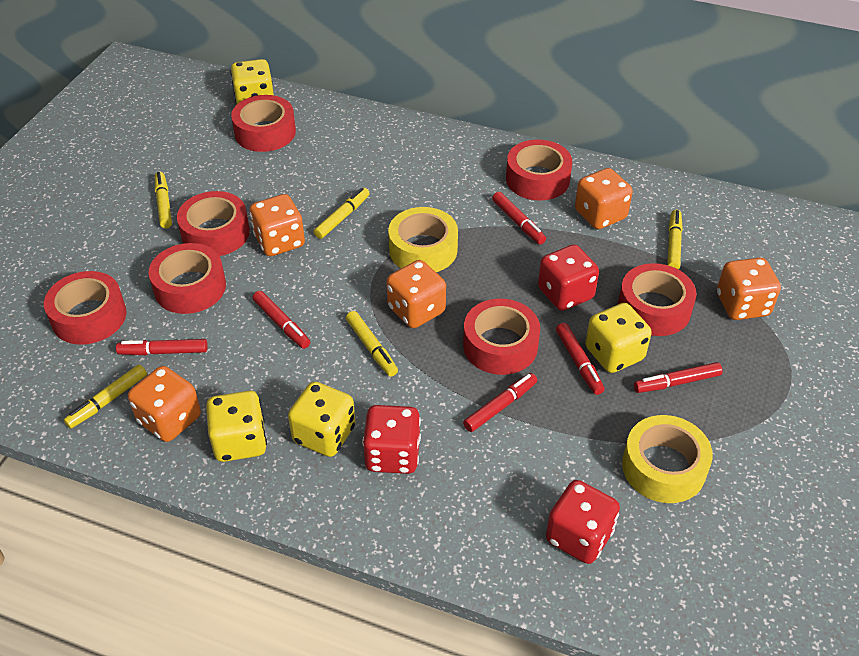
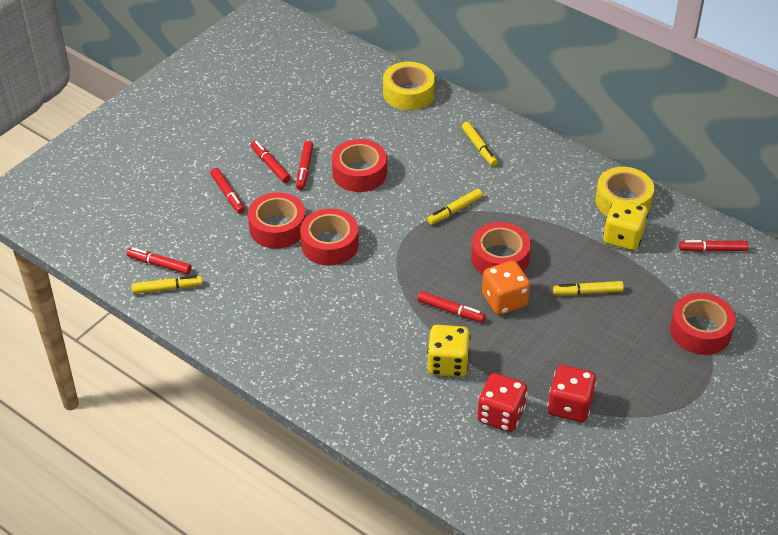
orange dice: [128,366,201,442] [250,194,305,256] [386,260,446,328] [575,168,633,229] [717,258,781,320] = 5 -> [482,261,530,315] = 1
red dice: [362,405,421,474] [538,244,599,311] [546,480,620,564] = 3 -> [477,373,528,432] [548,365,596,422] = 2
red tape: [44,271,126,345] [149,243,226,314] [177,191,250,256] [231,95,296,152] [463,299,540,375] [506,139,572,201] [618,263,696,336] = 7 -> [248,192,306,248] [300,209,359,266] [332,139,387,192] [471,222,531,275] [670,293,736,355] = 5
yellow dice: [206,391,267,462] [230,59,274,105] [288,382,355,457] [585,303,652,373] = 4 -> [427,325,471,377] [603,199,648,251] = 2
yellow marker: [64,365,147,429] [155,172,172,228] [314,188,370,239] [346,311,398,377] [667,210,683,270] = 5 -> [132,275,203,294] [427,189,483,225] [462,122,498,166] [553,281,624,295] = 4

